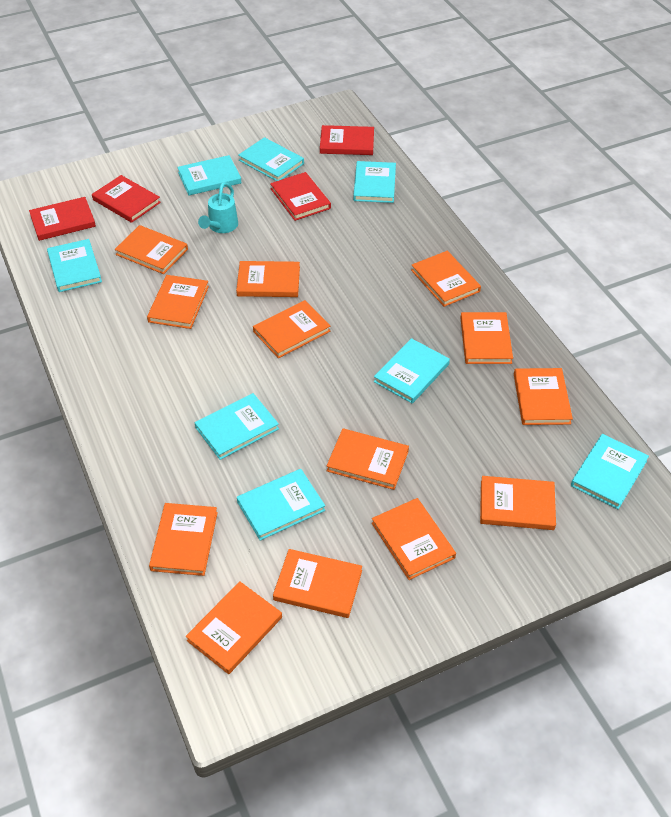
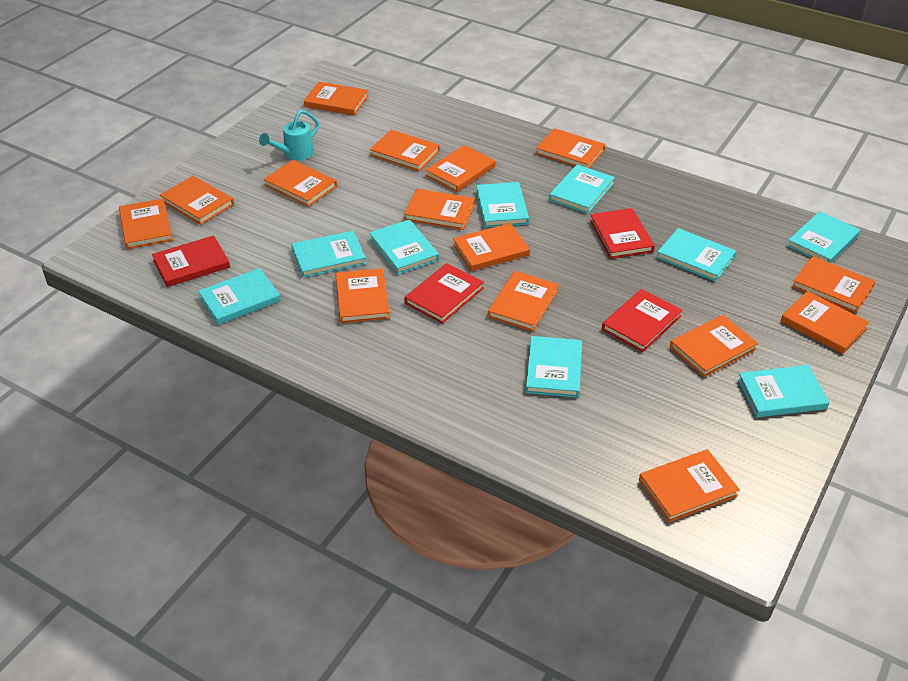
orange book: [115,225,188,274] [147,275,209,329] [149,503,218,576] [186,582,282,674] [236,261,300,297] [253,300,330,358] [273,549,362,618] [327,429,409,490] [372,498,456,580] [411,251,481,307] [461,312,513,364] [480,476,556,530] [514,368,573,425] = 13 -> [119,198,173,249] [160,176,234,225] [264,160,337,207] [304,82,368,115] [335,268,390,323] [370,130,440,171] [404,189,475,230] [426,145,495,192] [453,223,530,271] [488,271,559,332] [536,128,605,168] [639,449,740,522] [670,315,758,377] [781,291,869,354] [792,256,876,313] = 15
turquoise book: [47,239,102,292] [177,155,241,195] [195,393,279,460] [237,469,325,541] [238,137,304,181] [353,161,396,203] [374,338,450,404] [571,434,649,509] = 8 -> [198,268,281,325] [292,231,366,278] [369,219,439,274] [476,182,529,228] [526,336,582,398] [549,165,615,214] [656,228,736,282] [738,365,830,418] [787,211,860,263] = 9

